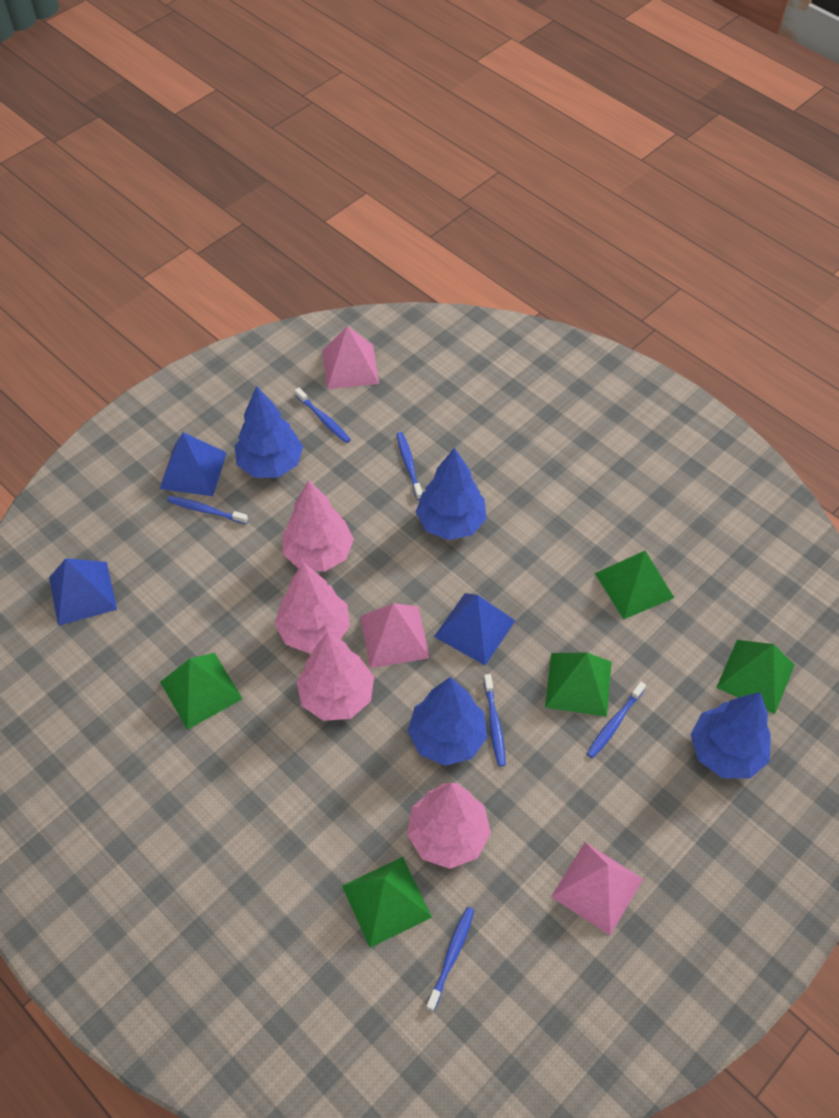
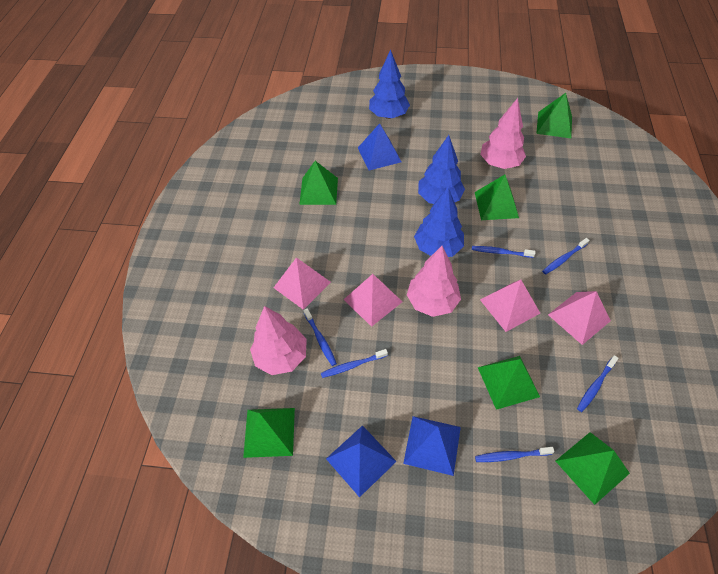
blue tree: [235,386,303,478] [408,677,487,766] [416,448,487,540] [691,692,771,779] = 4 -> [369,49,410,119] [414,187,464,257] [418,135,465,204] = 3
green pyramid: [160,653,243,730] [342,857,432,948] [545,652,612,717] [595,551,674,619] [716,640,795,714] = 5 -> [243,408,295,458] [299,161,338,205] [475,175,519,220] [478,356,540,410] [536,93,572,138] [556,432,630,505] = 6
pink pyramid: [323,326,379,389] [360,603,430,668] [551,842,643,935] = 3 -> [273,257,331,310] [344,274,402,327] [480,280,540,332] [548,291,611,345] = 4
pink tree: [275,562,350,653] [283,480,354,572] [296,632,374,721] [407,783,491,869] = 4 -> [250,306,307,375] [407,246,461,317] [480,98,526,169] = 3

